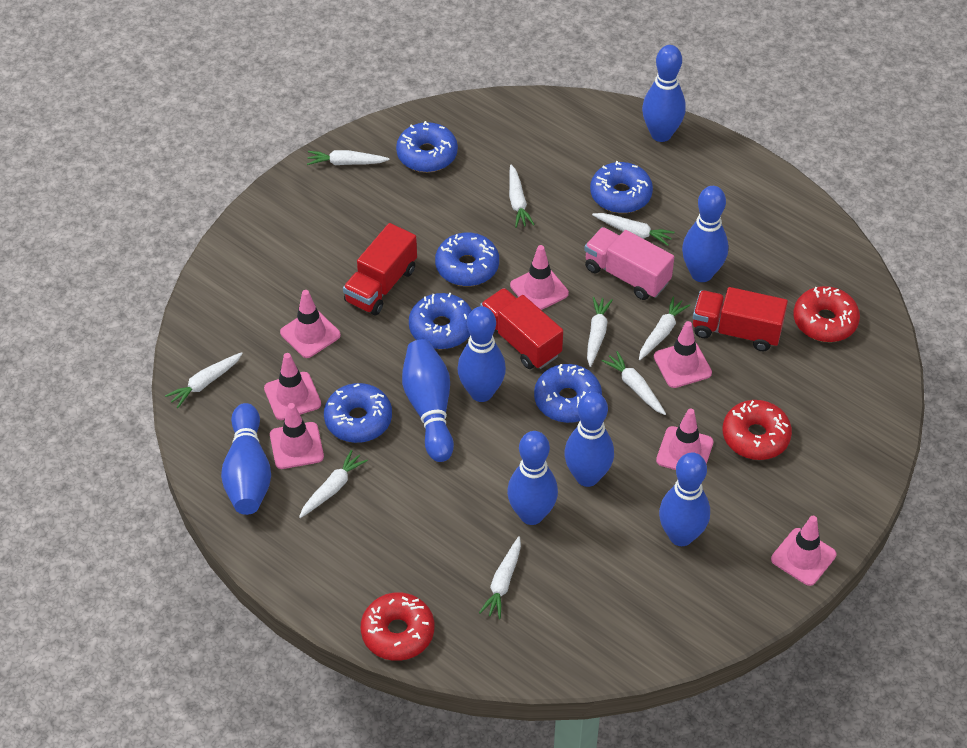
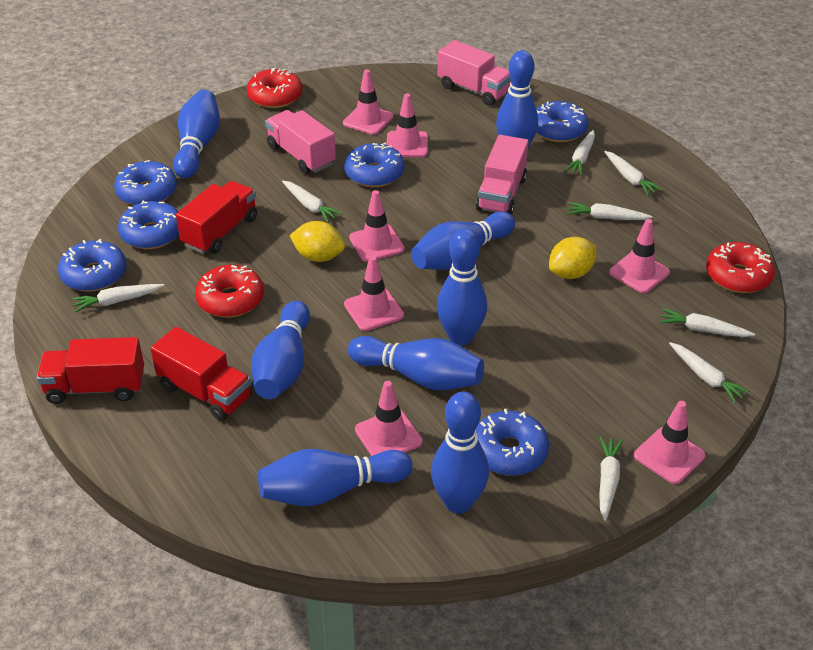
pink truck: [584,227,674,300] = 1 -> [265,110,336,174] [438,40,511,106] [476,135,529,215] = 3
white carrot: [165,352,243,408] [299,450,368,518] [307,150,390,165] [479,536,521,619] [509,165,535,228] [587,297,613,367] [592,213,675,246] [602,351,666,415] [639,297,690,360] = 9 -> [72,284,164,313] [282,181,342,223] [564,130,595,176] [567,202,653,220] [599,436,624,521] [605,151,663,196] [659,308,755,337] [669,342,750,403] = 8
yellow lemon: none = 0 -> [290,221,345,262] [549,237,596,279] = 2

